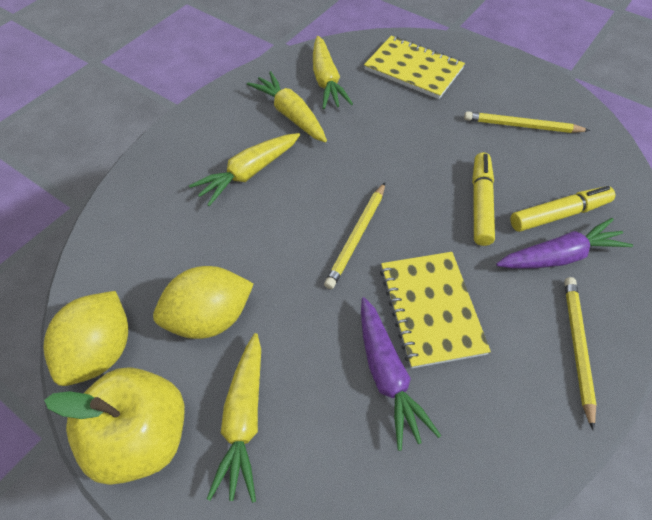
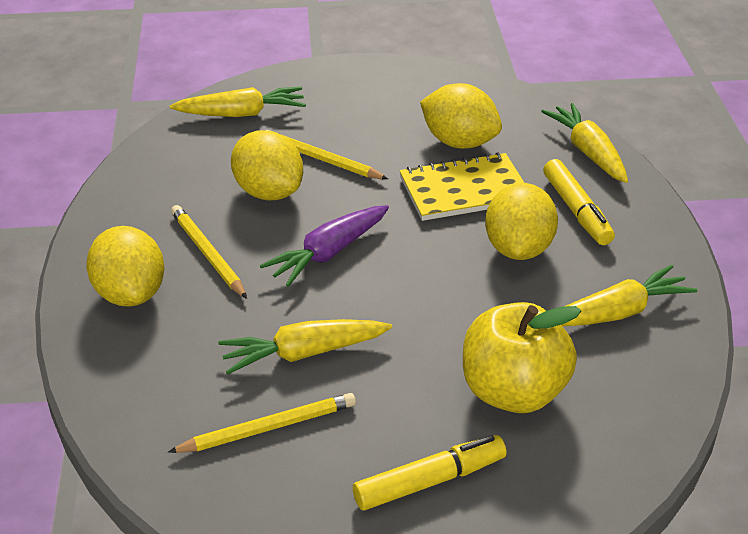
purple carrot: [361,297,441,451] [496,218,633,269] = 2 -> [260,205,389,287] = 1
yellow lemon: [43,291,128,386] [153,266,254,339] = 2 -> [86,226,164,307] [231,130,303,200] [420,83,502,149] [485,183,558,260] = 4
yellow notebook: [364,36,465,99] [380,252,491,369] = 2 -> [399,152,524,221] = 1

